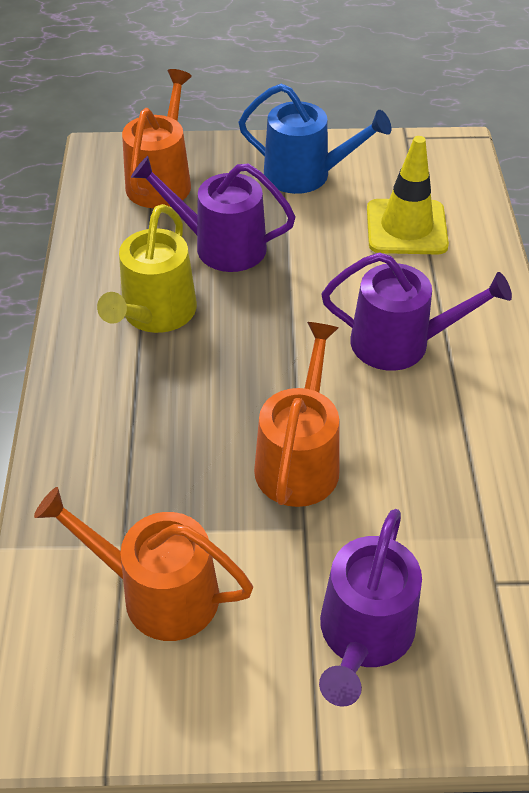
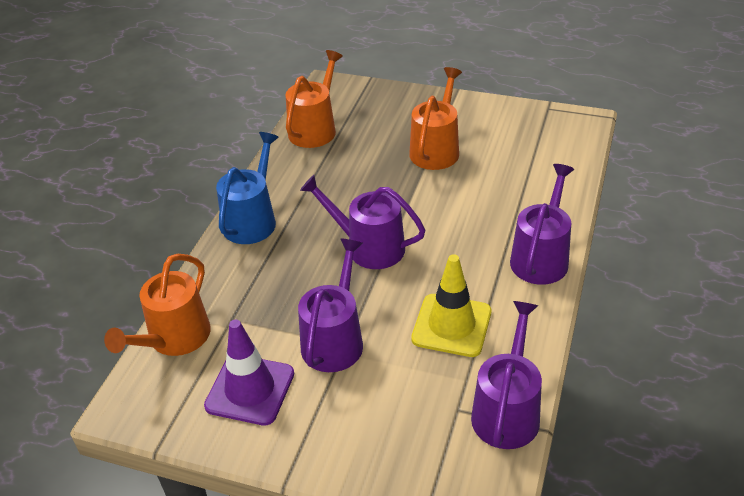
purple traffic cone: none = 0 -> [204,320,294,426] = 1
purple watering can: [131,156,296,272] [319,509,422,707] [321,252,512,371] = 3 -> [298,238,363,372] [300,175,425,269] [471,301,542,449] [510,164,574,285] = 4
yellow watering can: [97,204,197,333] = 1 -> none = 0

